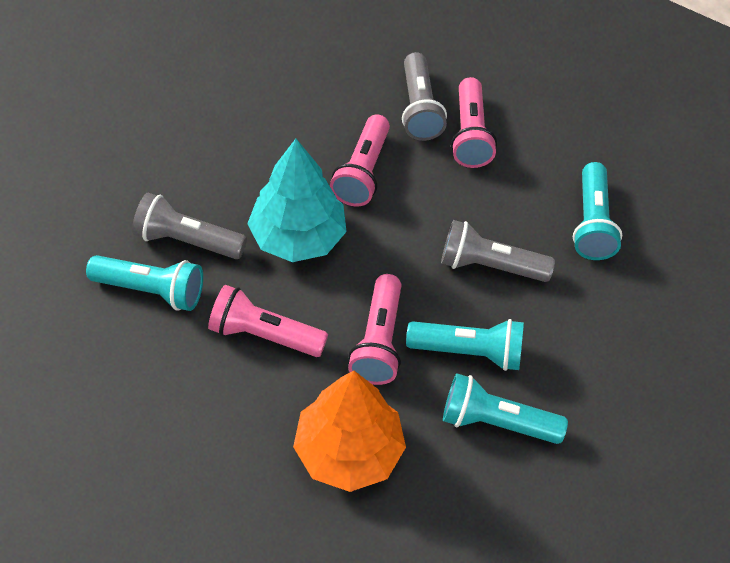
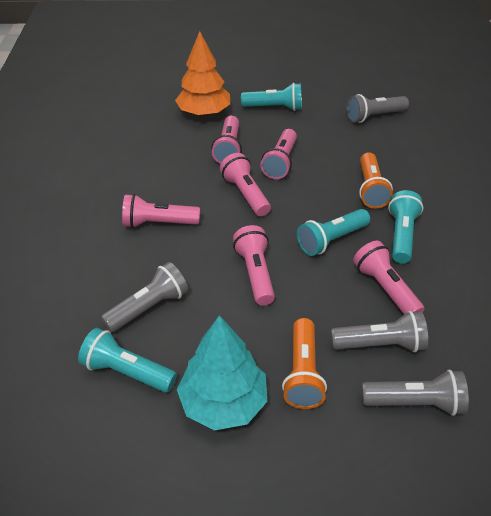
grey flashlight: [132,193,247,259] [402,52,447,141] [441,220,555,282] = 3 -> [101,262,188,332] [331,311,428,352] [346,94,409,123] [362,370,469,416] = 4
orange flashlight: none = 0 -> [282,318,327,409] [359,152,393,209] = 2
pink flashlight: [208,285,328,357] [330,114,390,206] [348,274,401,385] [451,77,497,168] = 4 -> [122,194,200,228] [211,116,242,164] [220,153,271,216] [233,225,275,306] [260,129,297,179] [353,241,424,314] = 6

